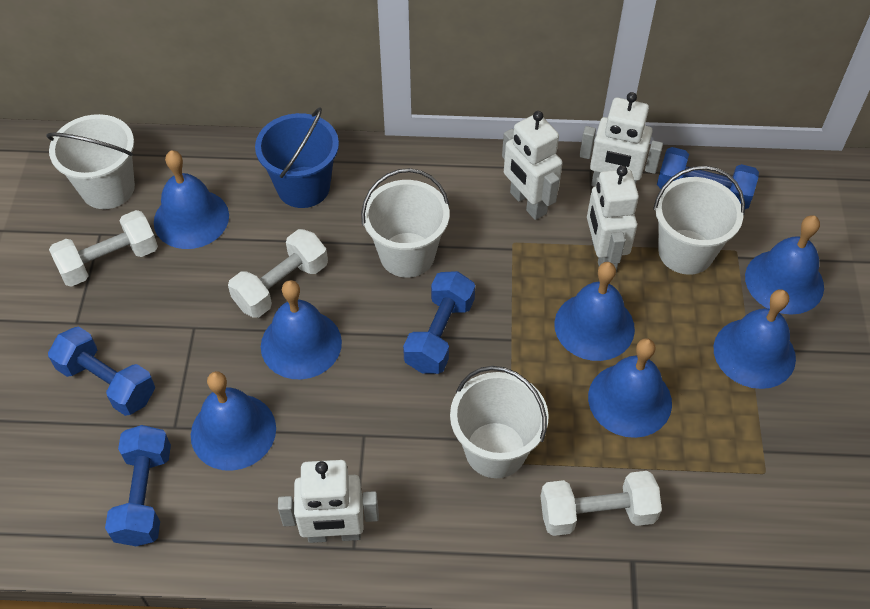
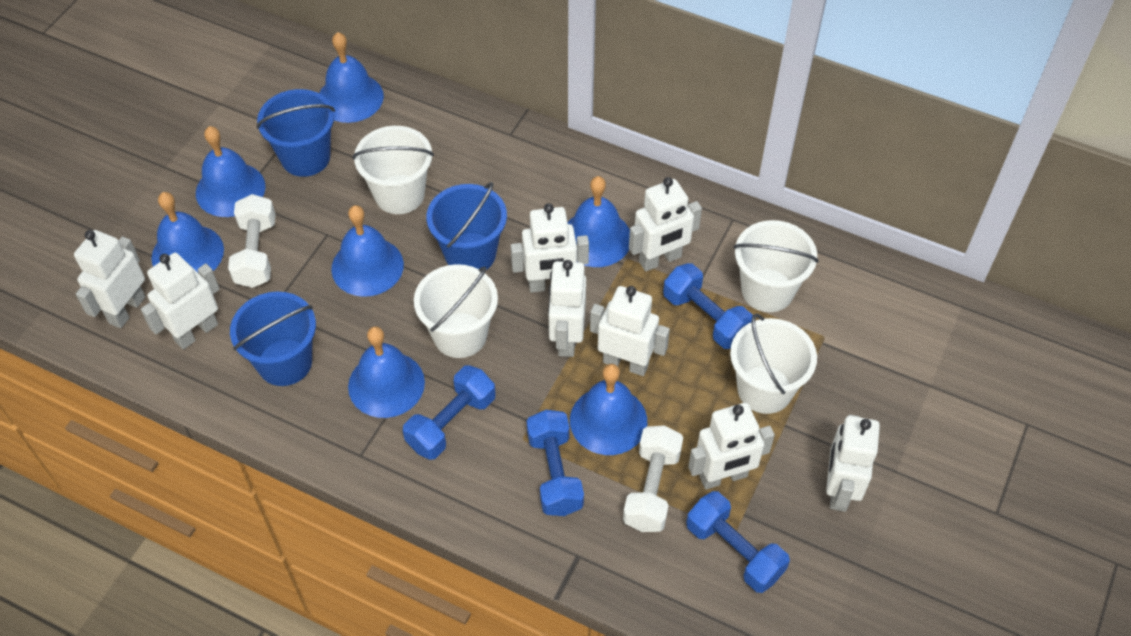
blue bucket: [255,108,339,208] = 1 -> [230,292,316,386] [257,89,335,177] [427,182,507,270] = 3
white dumbbell: [49,210,158,287] [228,229,328,318] [541,471,662,536] = 3 -> [228,194,276,288] [623,425,683,532] = 2
white robot: [278,460,379,543] [502,111,563,220] [579,92,663,187] [587,166,639,271] = 4 -> [74,230,145,328] [141,253,219,349] [511,203,589,293] [548,260,586,357] [590,286,670,376] [629,177,702,271] [688,403,775,490] [826,415,880,512] = 8

